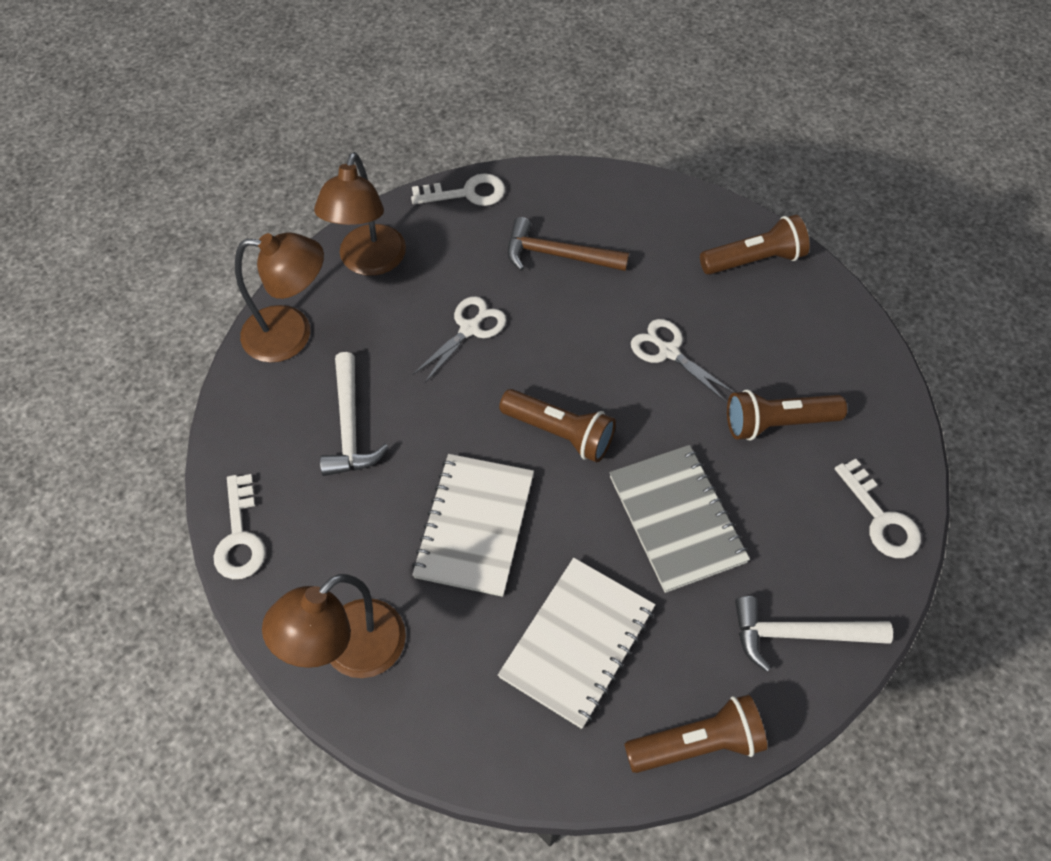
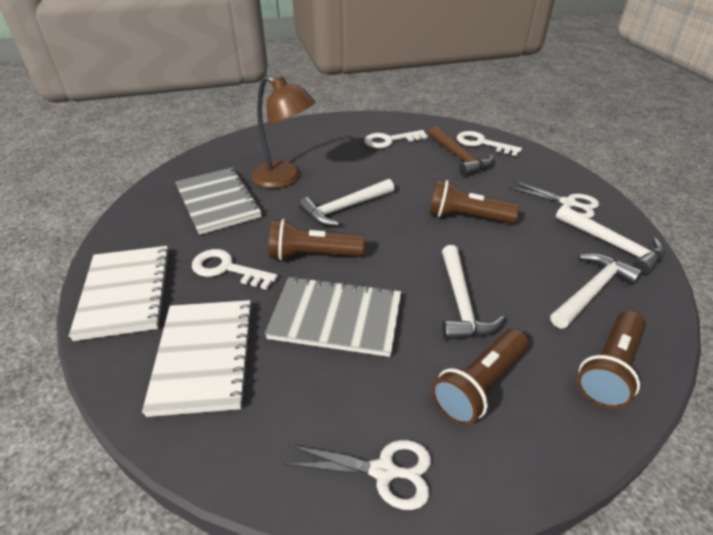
brown lamp: [235,233,324,363] [262,574,406,678] [314,152,406,276] = 3 -> [251,76,315,188] = 1
grey notebook: [609,445,750,593] = 1 -> [175,168,262,235] [265,276,401,357] = 2
white hammer: [320,352,389,476] [735,596,893,672] = 2 -> [299,179,394,226] [442,245,505,340] [550,253,643,329] [556,205,665,275] = 4

